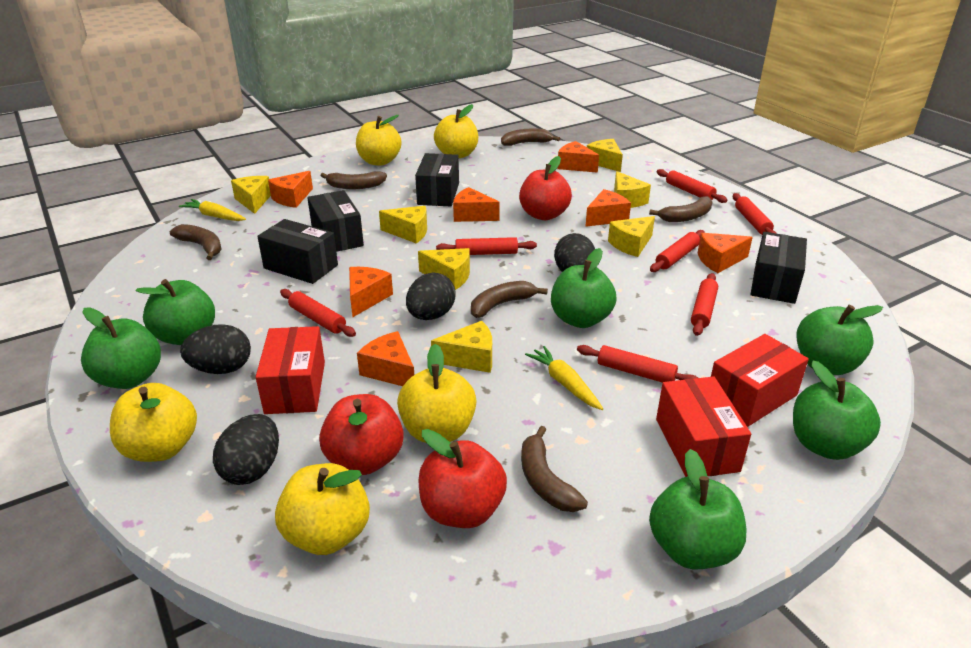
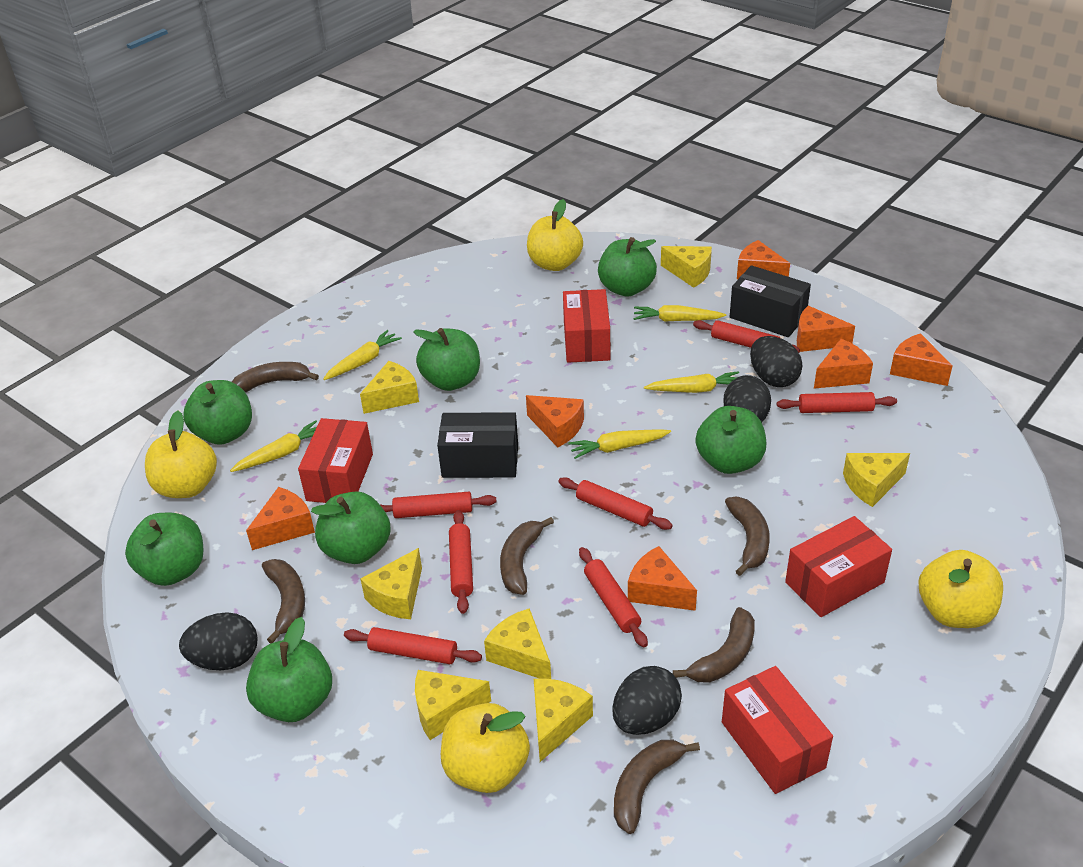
black box: [257,219,338,284] [307,190,364,252] [415,153,459,207] [750,232,807,304] = 4 -> [437,412,518,478] [730,265,811,337] = 2
green apple: [81,308,161,389] [136,279,215,345] [551,248,617,328] [649,449,746,569] [793,361,881,460] [796,305,883,375] = 6 -> [125,513,203,586] [183,380,252,445] [246,617,332,722] [311,491,391,564] [413,328,480,391] [598,237,657,296] [696,406,766,474] = 7
red apple: [319,394,404,475] [418,429,507,528] [519,156,572,220] = 3 -> none = 0
red box: [256,326,325,414] [656,376,751,477] [711,334,809,427] = 3 -> [298,418,373,503] [563,289,610,363] [722,666,833,794] [785,516,892,617] = 4
yellow apple: [110,383,197,462] [275,463,370,555] [356,115,402,166] [397,344,476,443] [434,104,478,158] = 5 -> [145,411,217,498] [441,703,530,793] [527,199,583,271] [919,550,1003,628] = 4
yellow carrot: [179,199,246,221] [525,346,603,410] = 2 -> [230,420,317,472] [323,330,402,380] [568,429,671,459] [634,305,726,322] [644,371,739,393] = 5

